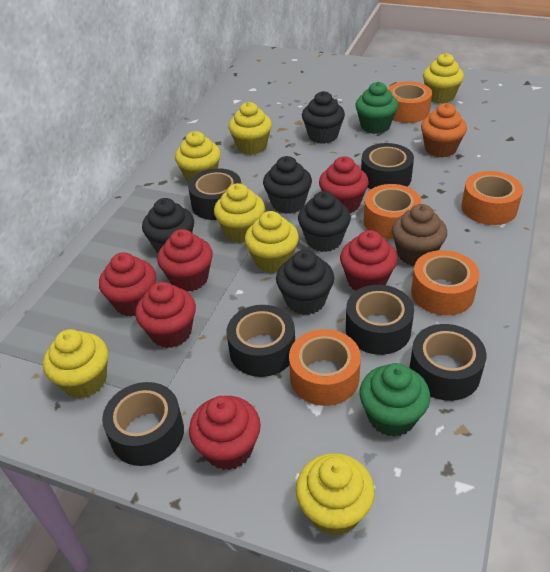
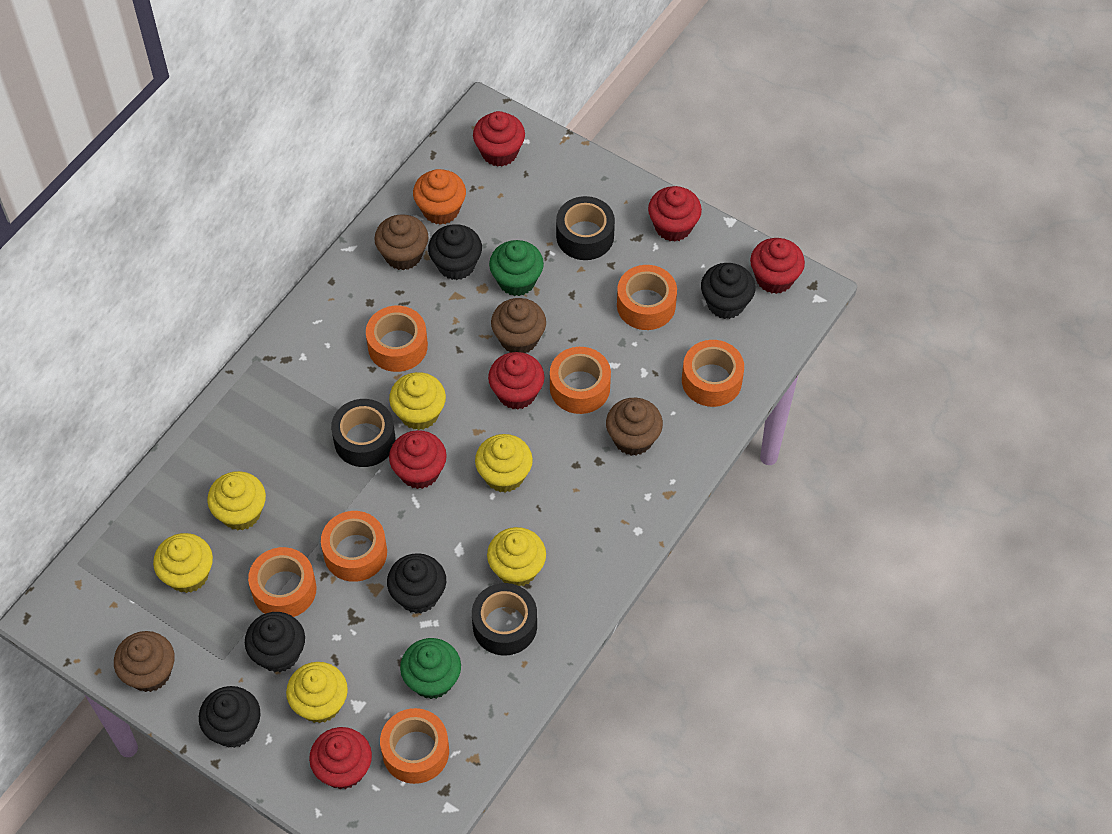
black tape: [102,382,184,466] [188,168,241,220] [227,305,295,377] [346,285,414,355] [361,143,414,189] [410,324,487,401] = 6 -> [331,399,396,467] [472,583,537,655] [556,196,615,260] = 3
brown cupcake: [392,204,447,266] = 1 -> [114,631,175,692] [374,214,429,270] [491,298,546,353] [606,398,663,456] = 4
orange tape: [289,329,361,406] [363,184,421,239] [387,81,432,123] [411,250,479,315] [461,171,523,225] = 5 -> [248,547,317,617] [321,511,387,582] [366,306,428,372] [380,708,449,784] [550,347,611,414] [617,265,677,330] [682,340,744,407] = 7
yellow cupcake: [43,329,108,399] [175,131,221,183] [214,183,265,243] [229,102,272,155] [245,211,299,273] [296,453,375,536] [423,53,464,103] = 7 -> [153,533,213,593] [207,471,266,530] [286,662,348,723] [389,372,446,430] [475,434,533,493] [487,527,546,586] = 6

